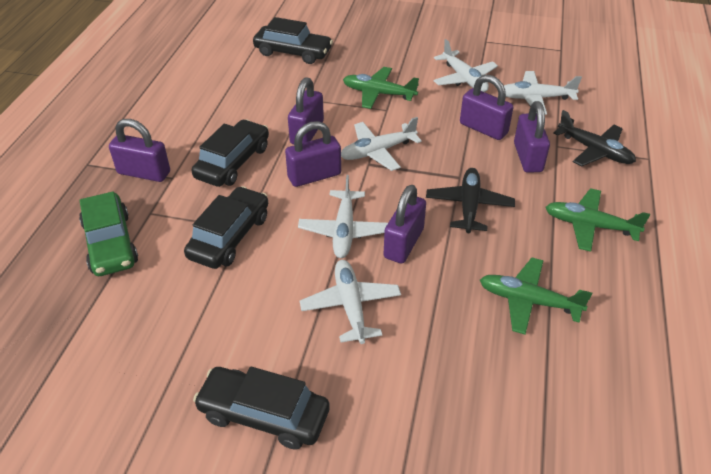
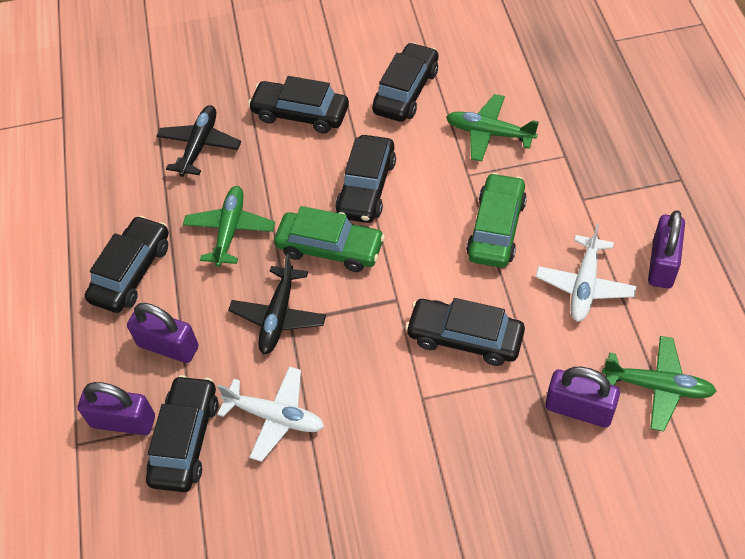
black car: [184,186,268,269] [191,119,269,187] [193,366,330,450] [253,17,333,64] = 4 -> [85,216,169,313] [146,375,219,492] [248,76,349,134] [335,135,396,223] [372,42,438,122] [405,298,525,366] = 6
green car: [79,191,138,276] = 1 -> [274,206,385,272] [466,173,527,268] = 2
purple padlock: [109,119,170,182] [285,121,341,187] [288,77,324,145] [384,185,426,263] [460,74,513,140] [514,101,550,173] = 6 -> [78,382,155,435] [127,303,199,363] [545,367,620,428] [648,210,685,289] = 4
white plane: [298,175,388,258] [300,260,401,344] [341,117,422,171] [433,39,498,92] [504,71,582,114] = 5 -> [217,367,324,462] [536,224,637,322] = 2

